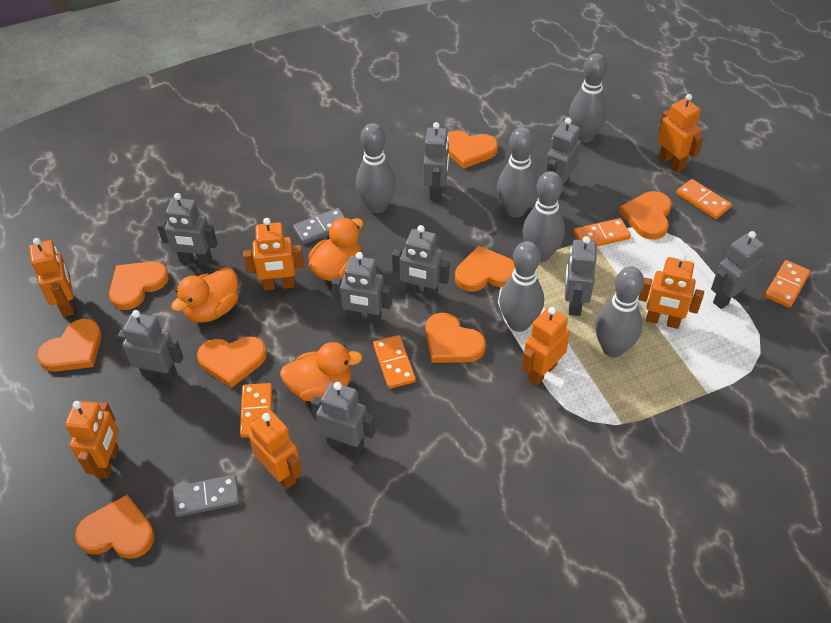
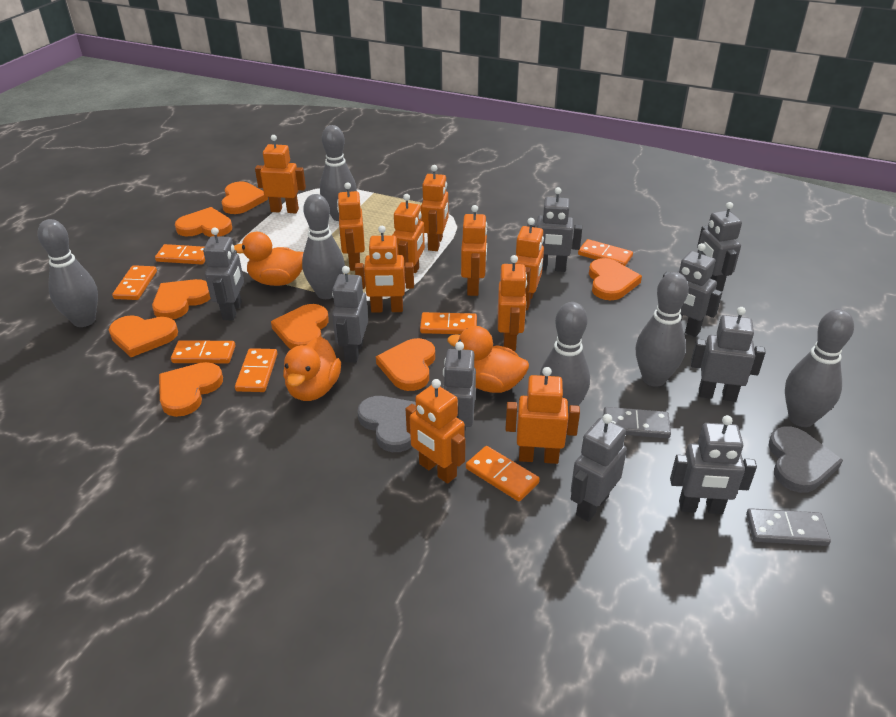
grey heart: none = 0 -> [357,396,416,452] [768,426,843,493] = 2
orange domino: [240,383,272,438] [373,335,416,389] [573,218,631,247] [676,179,732,219] [765,260,810,308] = 5 -> [112,265,157,300] [155,244,205,265] [171,340,235,363] [235,348,278,392] [420,312,477,334] [466,446,540,502] [578,239,633,266] = 7
orange robot: [29,238,74,317] [65,401,119,478] [243,218,304,291] [249,410,302,489] [521,307,570,385] [639,254,704,329] [657,94,703,172] = 7 -> [255,135,306,213] [337,182,365,271] [355,226,414,313] [392,194,425,283] [406,379,465,484] [421,165,448,251] [461,205,487,296] [498,255,527,351] [505,367,580,464] [515,218,544,310] = 10

